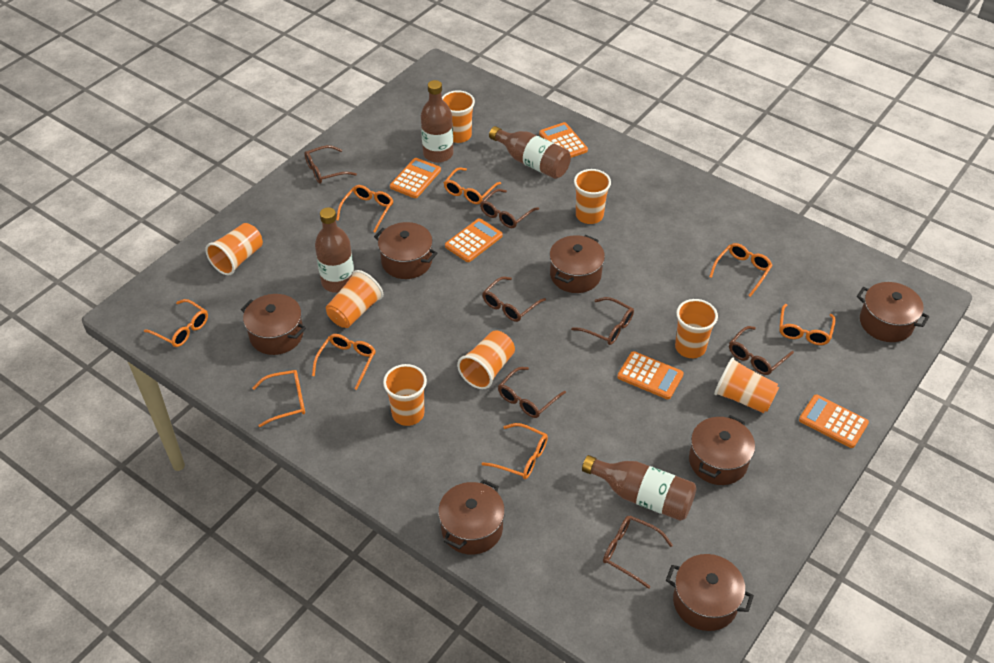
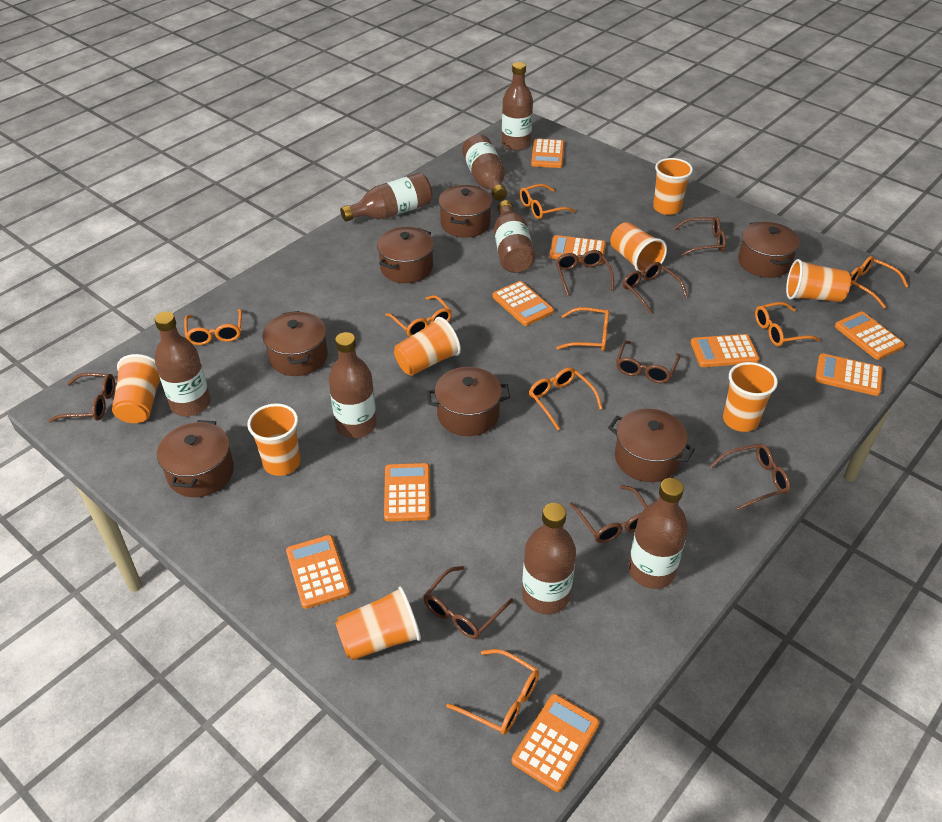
brown bottle: [315,207,354,293] [421,80,453,163] [489,126,571,179] [582,455,696,521] = 4 -> [154,311,211,416] [329,332,377,438] [340,173,432,222] [462,135,507,201] [494,200,535,273] [502,62,533,151] [522,503,576,614] [628,478,688,589] = 8
brown glasses: [304,145,357,184] [480,189,539,228] [482,277,546,322] [498,367,566,418] [571,297,634,345] [603,516,673,589] [729,326,794,375] = 7 -> [48,373,115,423] [423,566,514,639] [556,250,614,296] [569,485,647,543] [616,341,680,383] [622,262,688,314] [673,216,726,256] [710,443,791,510] = 8
orange calculator: [390,158,441,198] [445,218,503,262] [539,122,588,158] [617,351,684,399] [799,395,869,448] = 5 -> [286,535,351,609] [384,463,431,522] [492,281,554,326] [512,694,600,792] [531,139,564,168] [549,235,606,264] [690,334,760,367] [815,354,883,396] [835,311,905,360] = 9

